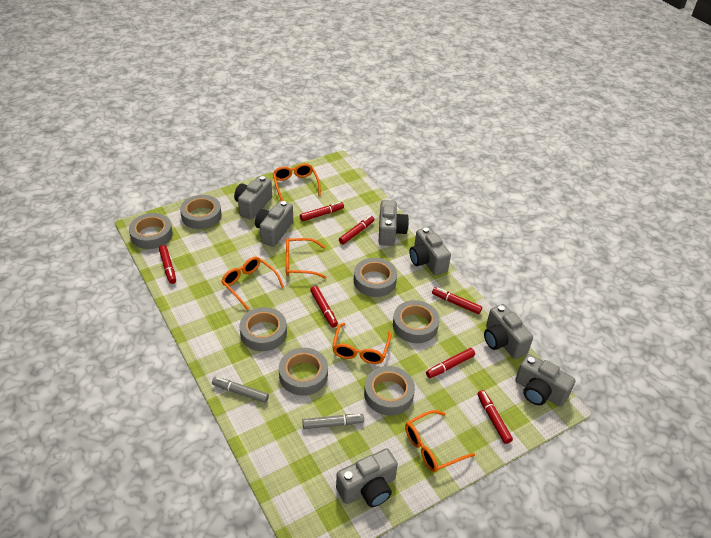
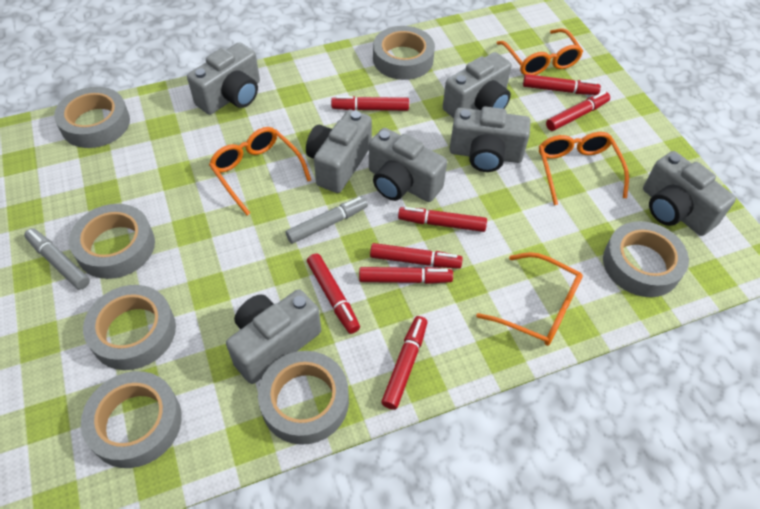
orange glasses: [221,256,284,310] [273,163,321,201] [286,238,326,278] [332,323,391,364] [405,410,475,472] = 5 -> [209,127,311,215] [476,252,583,346] [497,28,583,75] [539,132,629,205] = 4
red marker: [159,245,176,284] [300,202,344,221] [310,286,338,327] [339,216,374,245] [426,348,475,378] [432,287,482,314] [477,390,513,444] = 7 -> [307,253,360,334] [331,96,409,111] [359,267,453,284] [370,243,463,269] [381,316,427,410] [398,207,487,232] [523,74,601,95] [546,91,610,131] = 8

